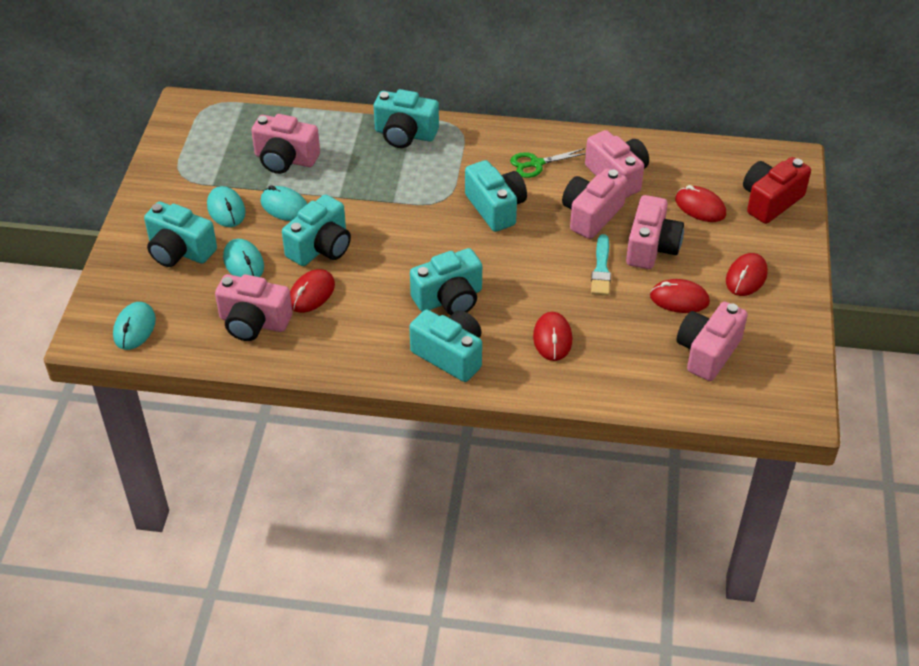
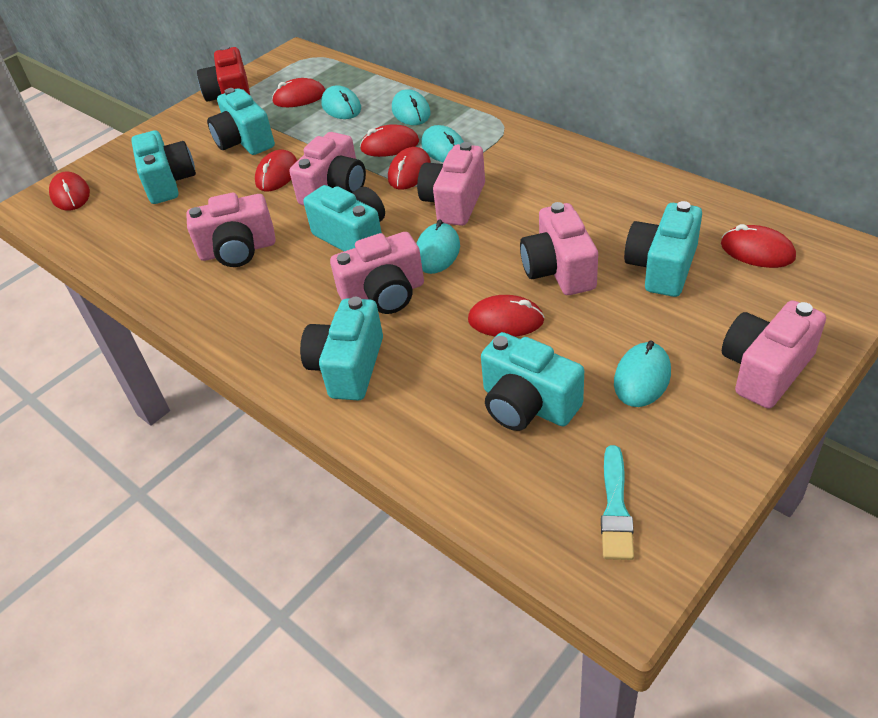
green scissors: [510,148,586,178] = 1 -> none = 0
red mouse: [290,269,335,313] [533,312,572,361] [650,279,710,313] [675,185,726,222] [726,253,768,296] = 5 -> [49,171,90,211] [255,149,297,191] [272,78,325,107] [360,124,419,157] [388,147,431,190] [468,295,545,337] [721,224,796,268] = 7
turquoise mouse: [113,302,156,350] [207,186,246,227] [223,239,264,277] [260,185,307,221] = 4 -> [321,85,361,119] [392,89,431,125] [416,220,460,274] [421,125,464,162] [614,340,671,407] = 5

